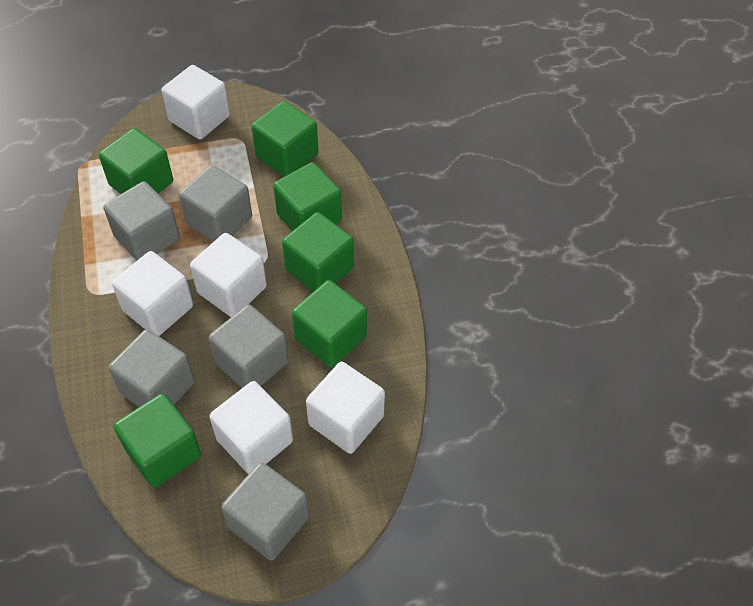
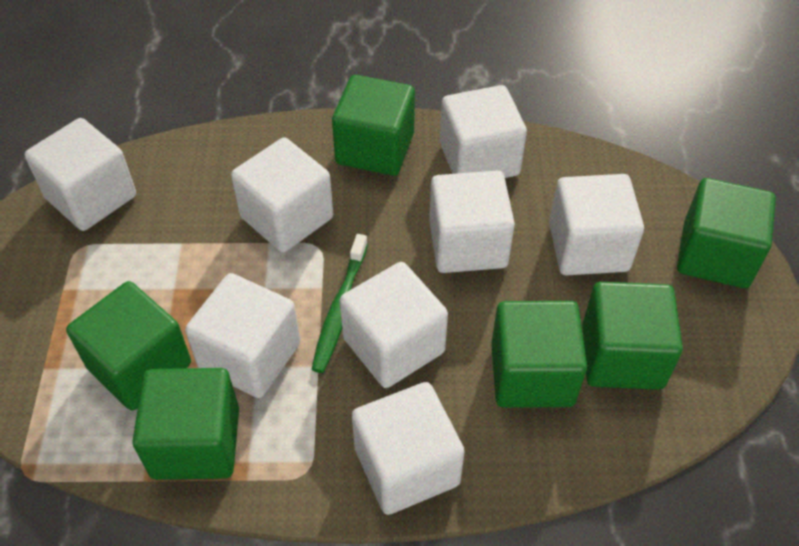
green toothbrush: none = 0 -> [311,234,368,373] = 1
grey cube: [103,181,180,261] [108,329,195,407] [179,165,252,242] [209,305,288,388] [221,462,309,560] = 5 -> none = 0
white cube: [112,251,193,336] [162,65,230,139] [190,233,267,317] [209,381,293,474] [306,362,385,454] = 5 -> [25,118,136,231] [185,273,300,398] [231,138,333,253] [340,262,448,388] [352,382,465,515] [429,171,515,273] [440,85,527,178] [549,174,644,276] = 8

